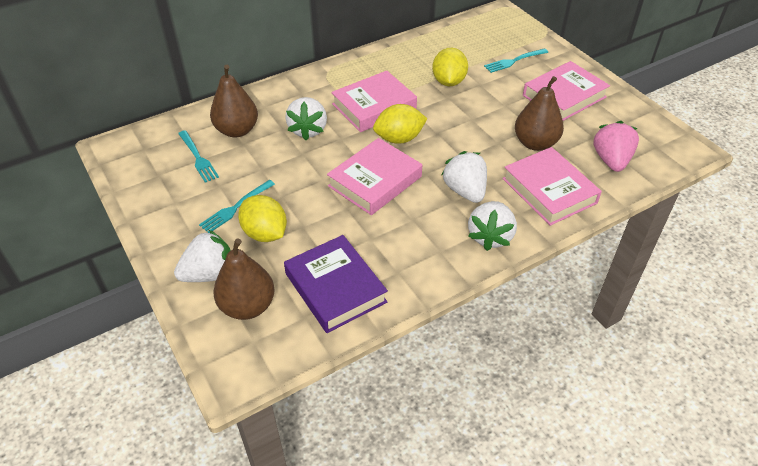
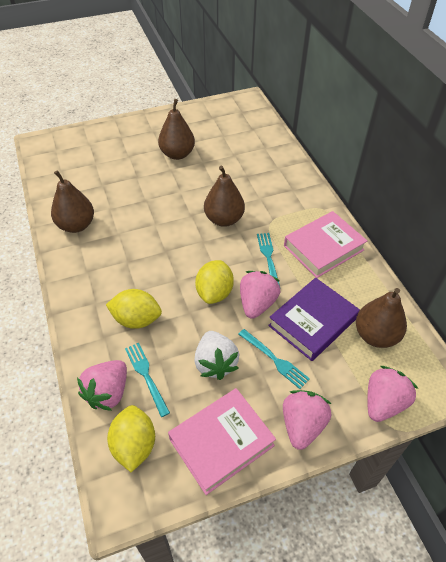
brown pear: [210,65,258,137] [213,238,275,320] [515,76,564,151] = 3 -> [51,170,94,233] [158,99,195,160] [204,166,245,227] [356,288,407,348] = 4
pink book: [327,138,422,215] [331,71,417,132] [502,147,602,226] [523,61,610,121] = 4 -> [168,388,276,495] [284,211,367,278] = 2
pink strawberry: [593,121,639,172] = 1 -> [77,360,127,411] [240,271,280,319] [283,390,331,450] [367,366,418,422] = 4
white strawberry: [174,229,231,282] [285,97,327,140] [442,151,487,203] [468,201,517,251] = 4 -> [194,331,239,380] = 1

